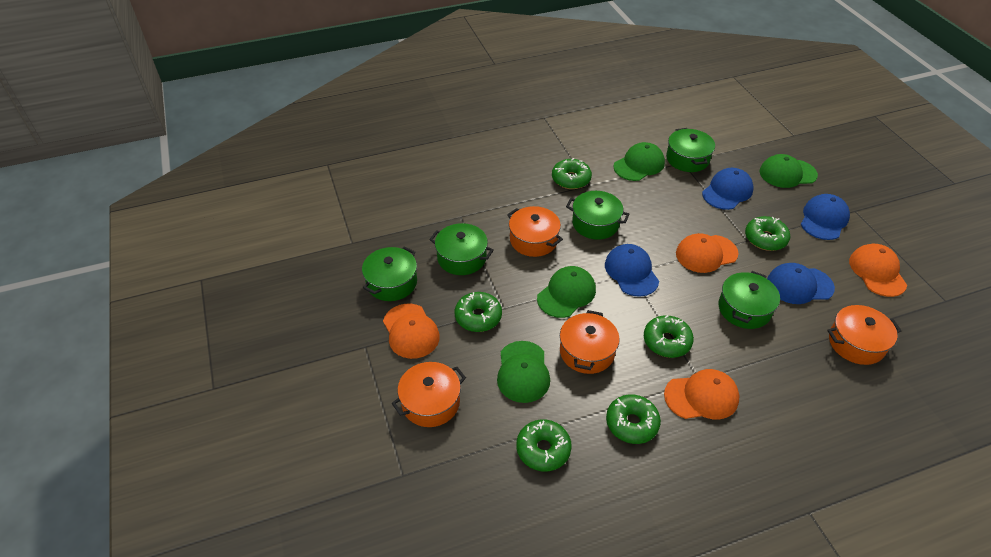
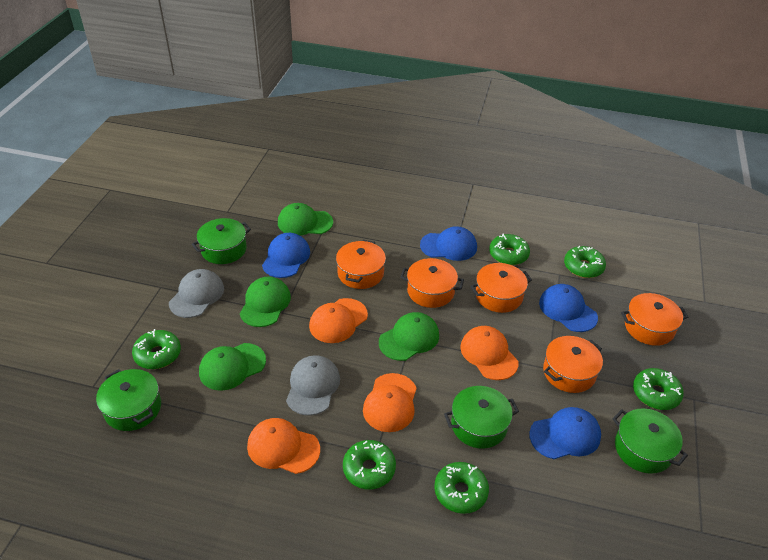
green pot: [362,246,417,301] [429,223,494,275] [566,191,629,240] [666,128,715,172] [719,271,780,329] = 5 -> [96,369,161,431] [192,218,251,264] [444,386,519,449] [613,409,688,474] = 4
grey cap: none = 0 -> [169,269,224,318] [286,355,340,416] = 2
orange pot: [392,362,466,427] [507,206,563,257] [560,310,620,374] [827,305,902,365] = 4 -> [336,240,386,289] [400,258,464,308] [471,263,532,313] [543,336,603,393] [621,293,688,346] = 5

